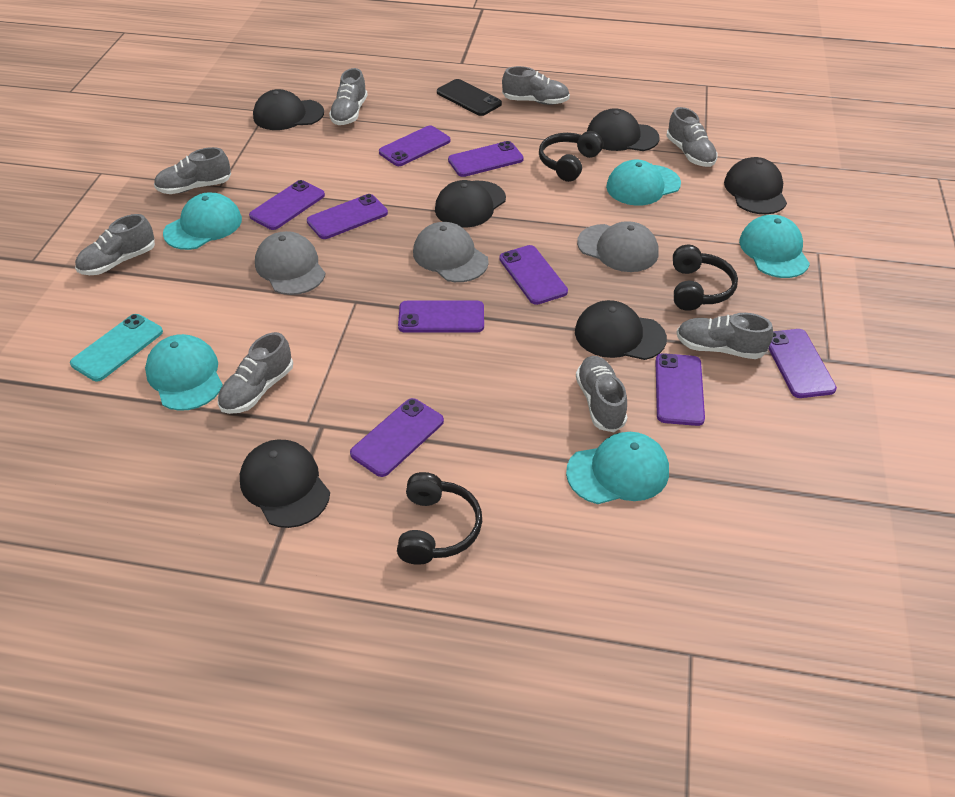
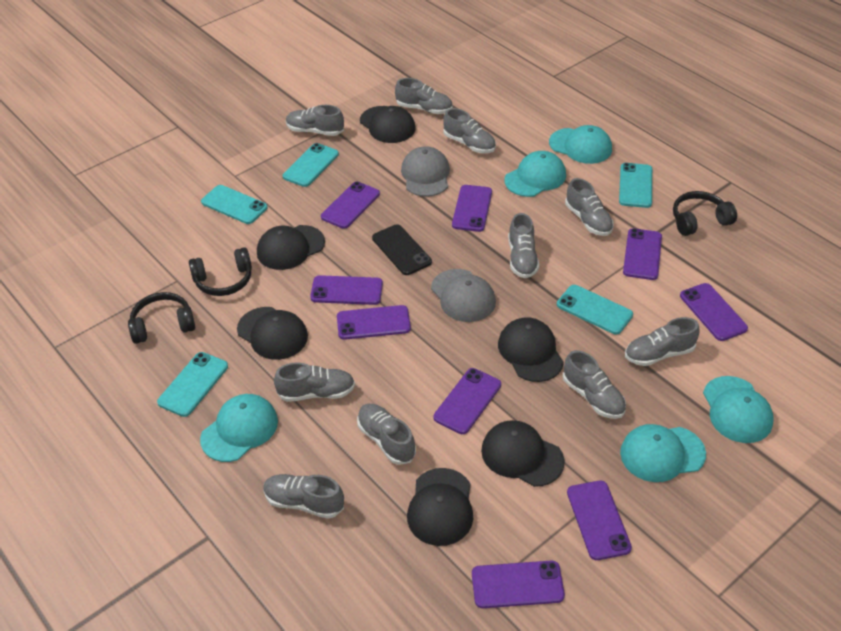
grey cap: [255,231,326,295] [413,222,489,282] [577,221,658,272] = 3 -> [401,146,450,197] [431,269,496,322] = 2
grey shoe: [75,214,155,275] [154,147,231,194] [218,332,293,414] [329,68,368,125] [502,66,570,105] [576,356,627,432] [666,107,718,167] [676,313,773,359] = 8 -> [263,474,344,519] [274,362,355,402] [286,105,344,136] [357,404,416,465] [395,78,452,114] [443,108,496,153] [508,213,539,278] [563,350,626,419] [565,178,614,236] [625,317,700,366] = 10
turquoise phone: [70,314,163,381] = 1 -> [157,352,228,417] [201,185,268,224] [283,143,339,187] [557,285,633,334] [619,163,652,208] = 5

